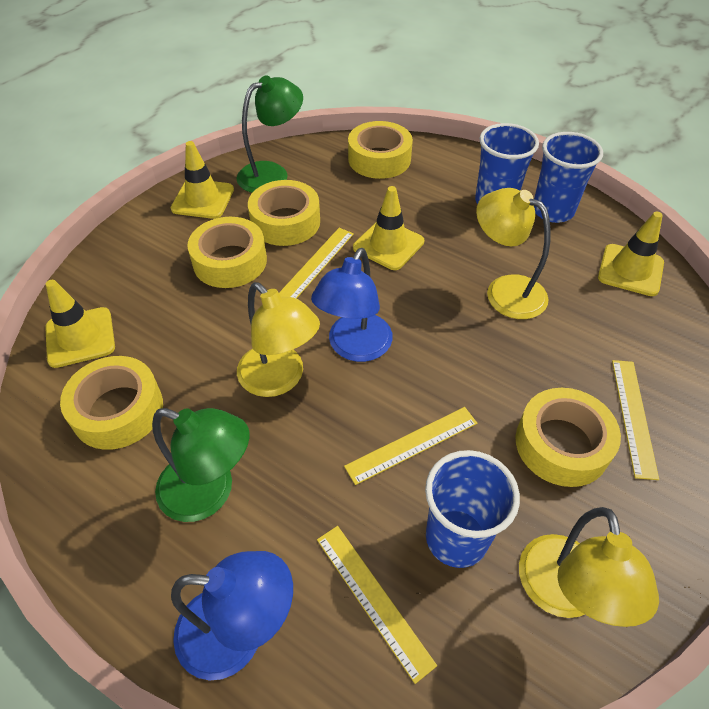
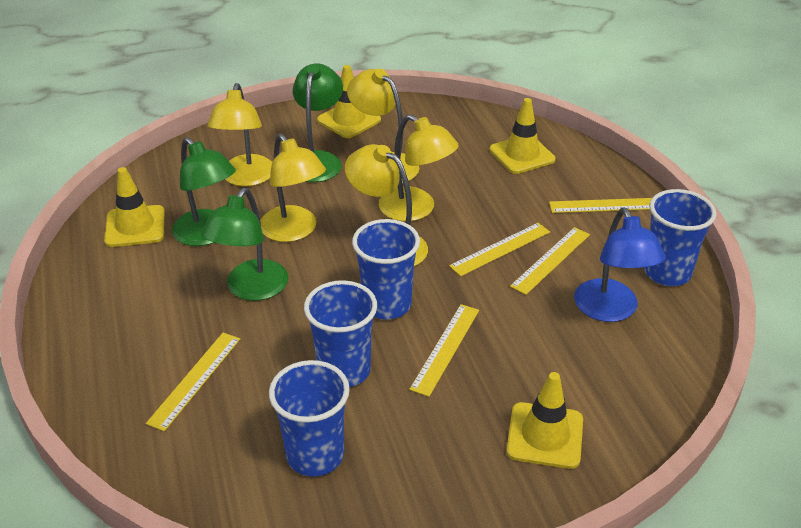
blue cup: [425,450,520,568] [475,123,539,204] [534,132,603,223] = 3 -> [269,360,350,477] [304,280,377,387] [352,219,420,319] [644,189,716,286] = 4
blue lamp: [171,551,293,681] [311,248,393,362] = 2 -> [574,207,666,322] = 1
green lamp: [152,408,250,522] [237,75,303,193] = 2 -> [172,137,236,246] [201,188,288,301] [293,63,343,182] = 3
yellow lamp: [237,282,320,397] [476,188,551,319] [519,507,659,627] = 3 -> [207,83,272,186] [260,134,326,242] [345,144,428,266] [347,69,419,183] [379,114,459,221] = 5
yellow ruler: [279,228,354,299] [317,526,437,684] [344,407,477,485] [612,360,659,480] = 4 -> [146,333,240,432] [409,304,479,397] [449,223,550,276] [510,227,590,295] [549,198,652,213] = 5
yellow tape: [60,356,163,450] [187,217,267,288] [248,180,320,246] [348,121,413,179] [515,388,621,487] = 5 -> none = 0

